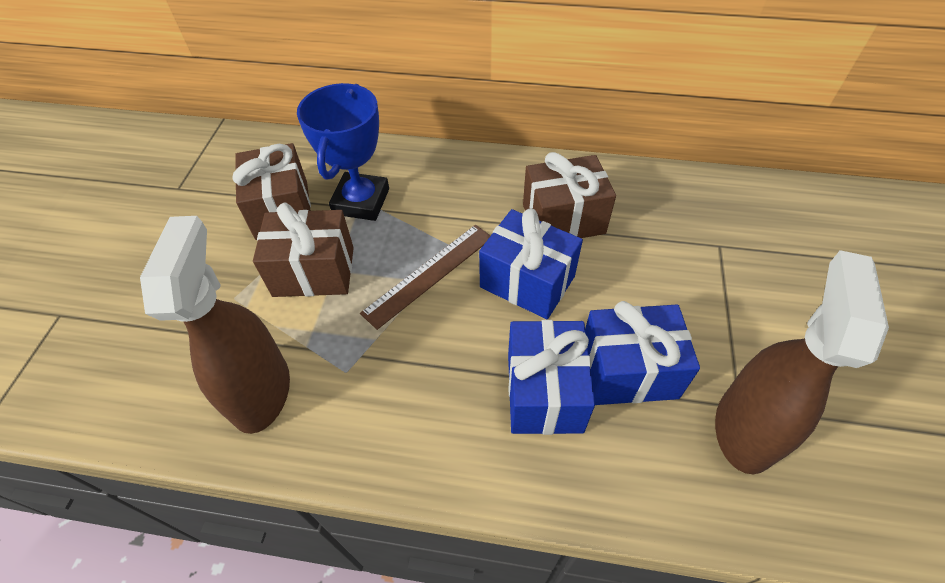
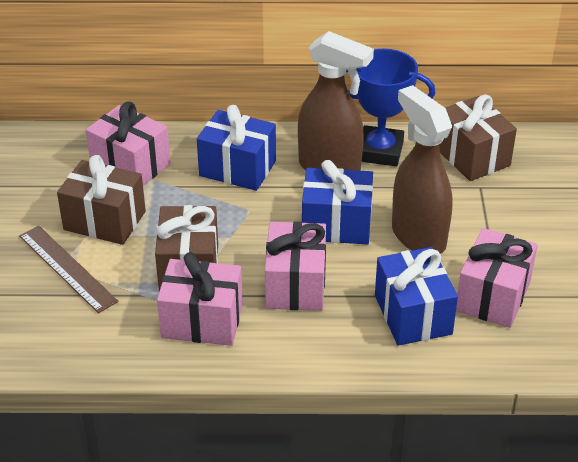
pink gift: none = 0 -> [86,102,171,186] [157,252,243,346] [265,221,326,311] [456,228,538,328] = 4

